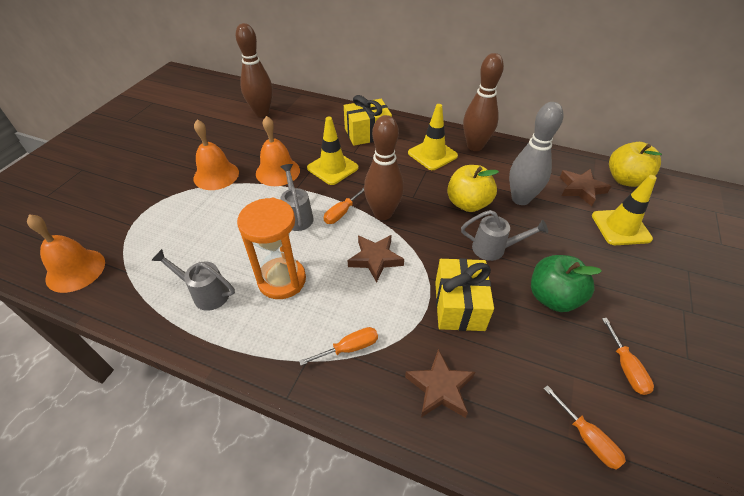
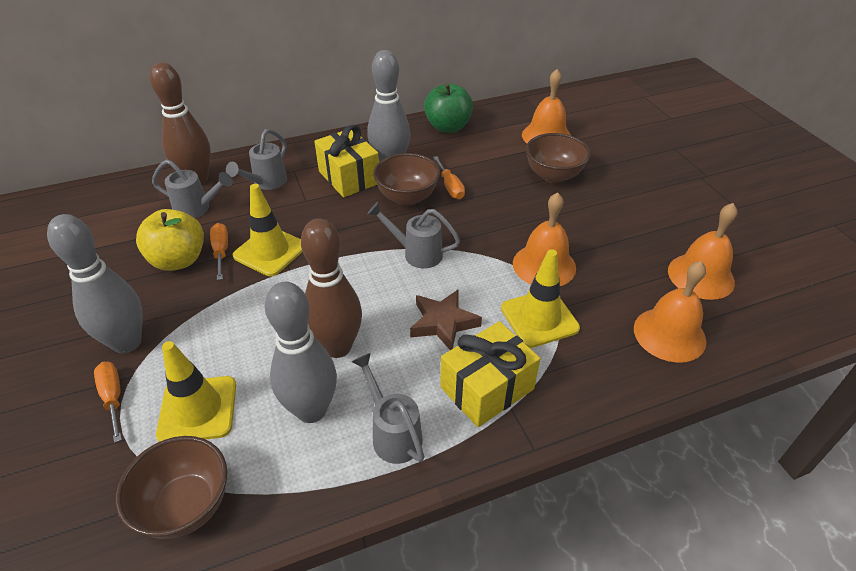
brown bowl: none = 0 -> [116,436,227,539] [373,153,440,206] [526,133,590,183] = 3
brown bowling pin: [236,23,273,117] [364,115,404,220] [463,53,504,151] = 3 -> [150,62,211,185] [301,218,362,358] = 2
brown star: [348,235,404,283] [405,349,475,418] [560,169,611,206] = 3 -> [410,290,482,350] = 1
grey bowling pin: [509,102,563,205] = 1 -> [47,214,142,353] [265,282,337,423] [367,50,410,162] = 3
grey watering can: [151,249,235,311] [280,164,314,231] [461,210,548,261] = 3 -> [152,159,233,218] [226,129,287,190] [352,353,425,464] [367,202,460,268] = 4
orange bell: [27,214,105,293] [194,120,239,190] [256,116,300,186] = 3 -> [513,192,576,286] [522,69,571,143] [634,261,706,363] [668,203,737,300] = 4
orange hourglass: [237,198,306,299] = 1 -> none = 0
orange screwdriver: [299,327,378,366] [324,188,364,224] [543,385,626,470] [602,318,654,395] = 4 -> [94,362,122,443] [210,223,228,280] [433,156,465,199] = 3
yellow apple: [447,165,499,212] [609,142,662,187] = 2 -> [136,209,204,271] = 1

